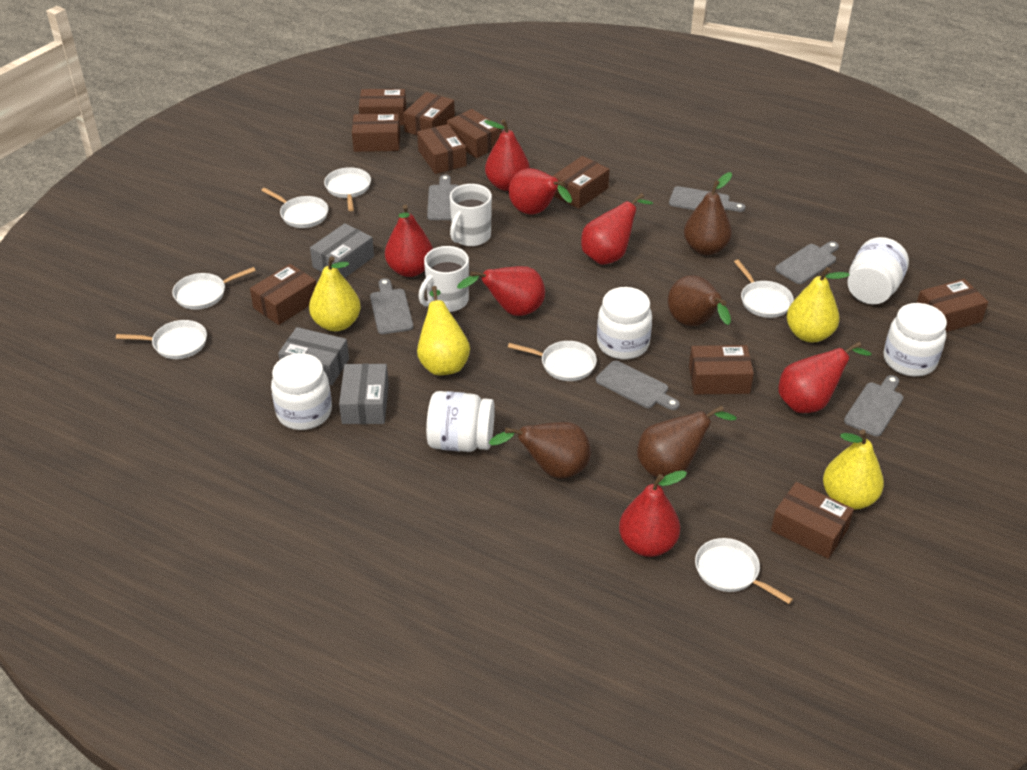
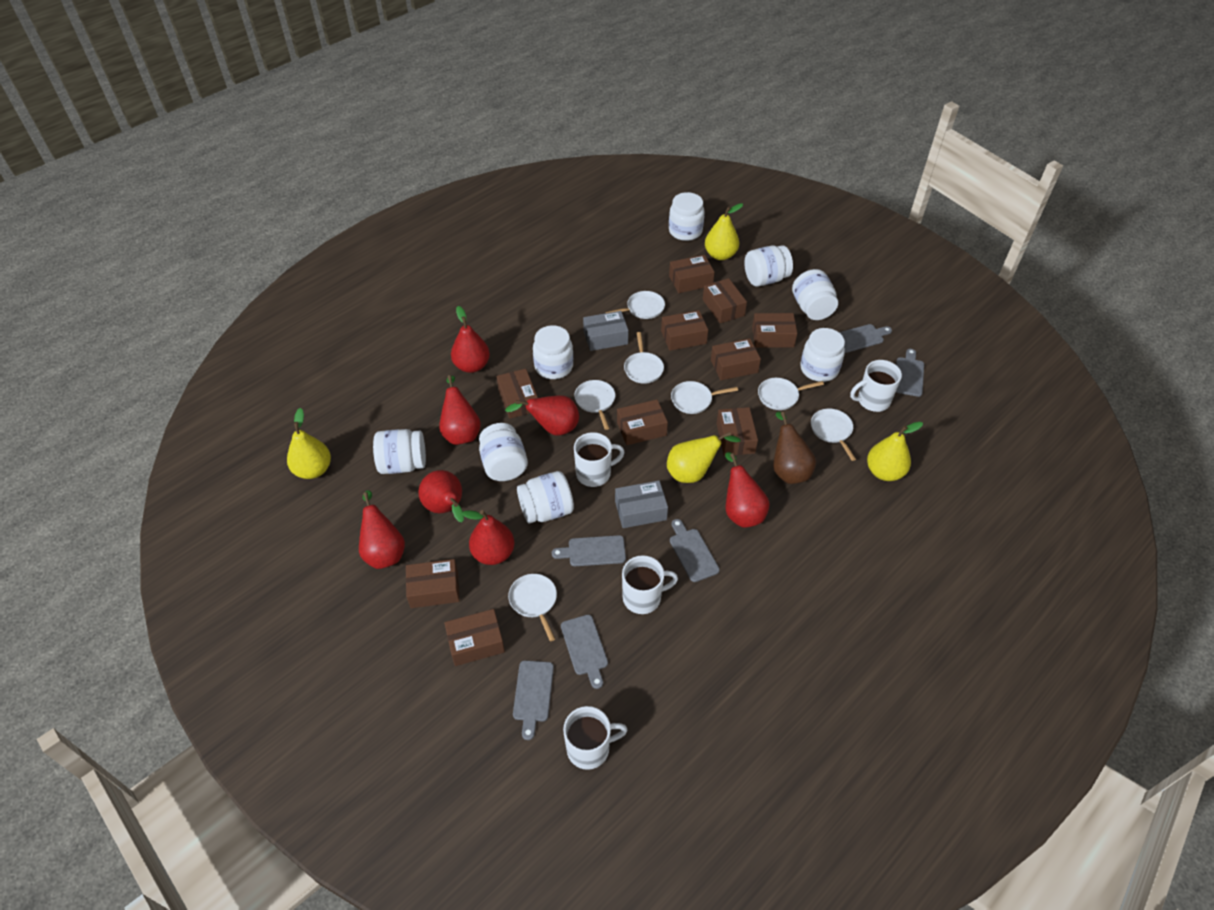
brown pear: [489,422,591,479] [637,405,737,477] [668,275,731,326] [684,172,732,255] = 4 -> [773,412,816,484] = 1
grey box: [278,327,349,385] [310,223,374,278] [339,364,389,424] = 3 -> [583,311,629,351] [615,480,668,528] = 2
white jar: [271,353,332,430] [426,391,495,452] [597,287,652,359] [847,237,909,305] [883,303,947,376] = 5 -> [373,429,426,474] [479,423,528,481] [517,471,574,524] [533,325,573,379] [669,192,705,241] [744,245,793,287] [792,269,838,320] [800,328,845,382] = 8
white mug: [418,246,469,312] [450,184,492,247] = 2 -> [563,706,627,770] [574,432,625,487] [622,555,678,614] [850,360,902,412] = 4

